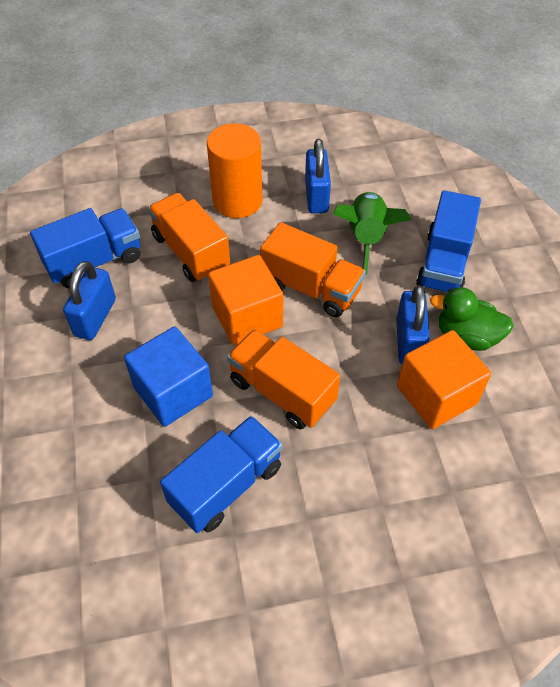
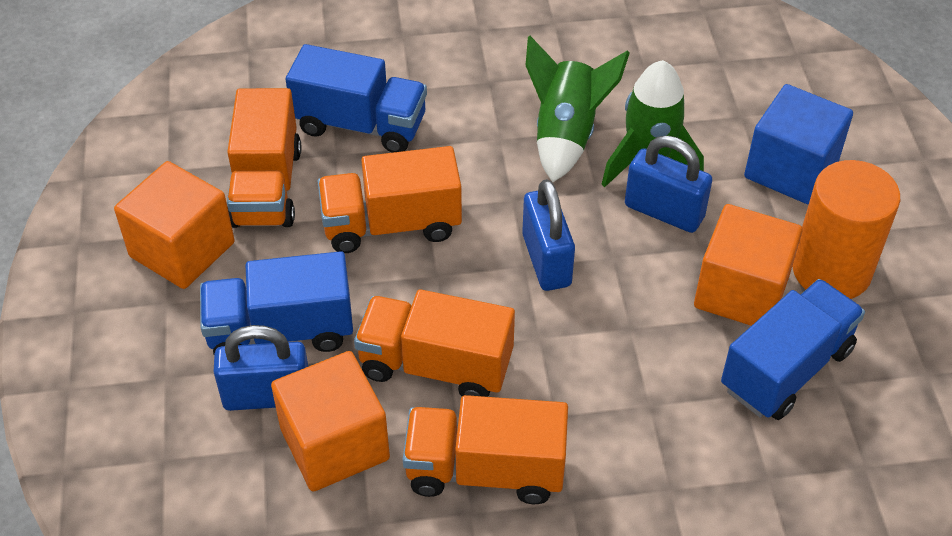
green duck: [430,287,514,351] = 1 -> none = 0
green rocket: [333,192,411,275] = 1 -> [525,36,630,182] [601,60,704,188] = 2
orange cube: [208,255,283,345] [397,330,491,429] = 2 -> [114,161,235,289] [271,351,390,492] [694,204,803,326] = 3
orange truck: [148,193,230,282] [227,329,340,430] [260,222,366,317] = 3 -> [227,88,301,228] [318,146,462,253] [354,289,515,397] [403,395,568,504] = 4

